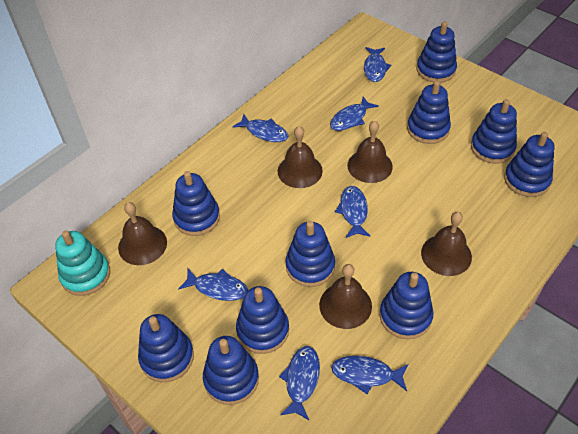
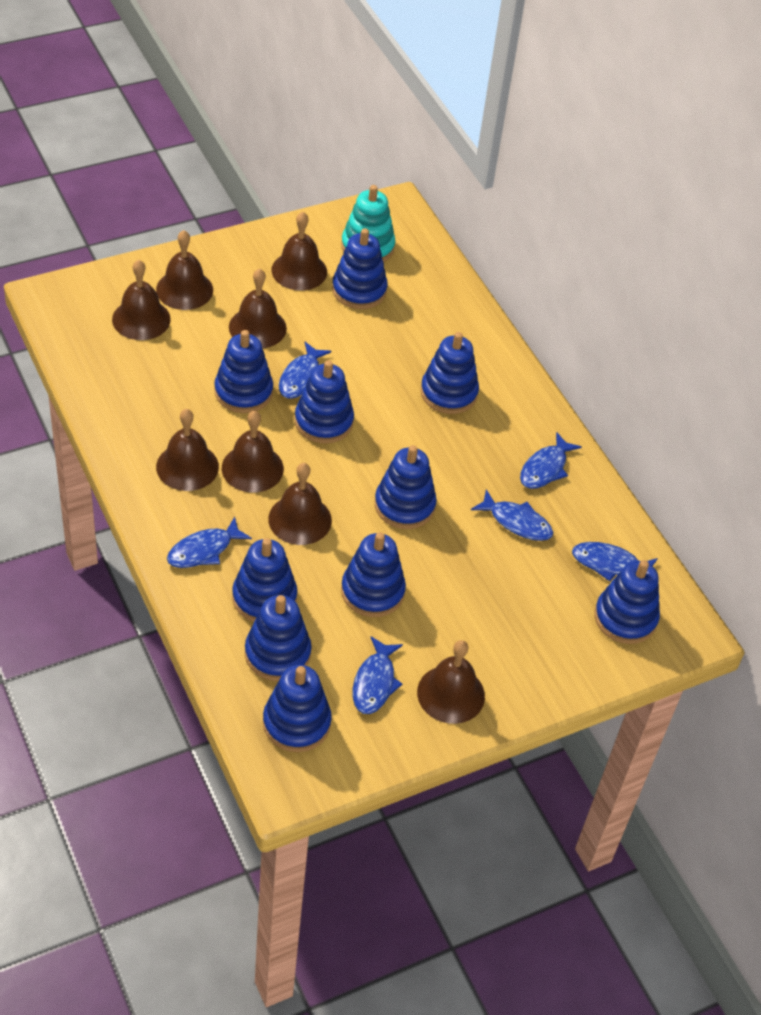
blue fish: [178,269,248,301] [232,114,288,142] [279,346,320,420] [330,96,379,131] [331,356,408,394] [335,186,370,238] [364,47,391,82] = 7 -> [167,517,252,568] [279,342,331,399] [353,636,403,714] [471,489,553,541] [520,432,582,489] [572,542,658,581] = 6
brown bell: [118,202,167,265] [278,126,323,188] [319,264,372,329] [347,121,393,183] [421,212,472,276] = 5 -> [112,260,171,340] [156,230,213,310] [156,409,219,491] [222,411,284,492] [229,269,287,348] [268,463,332,545] [272,212,327,291] [417,640,485,724] = 8

